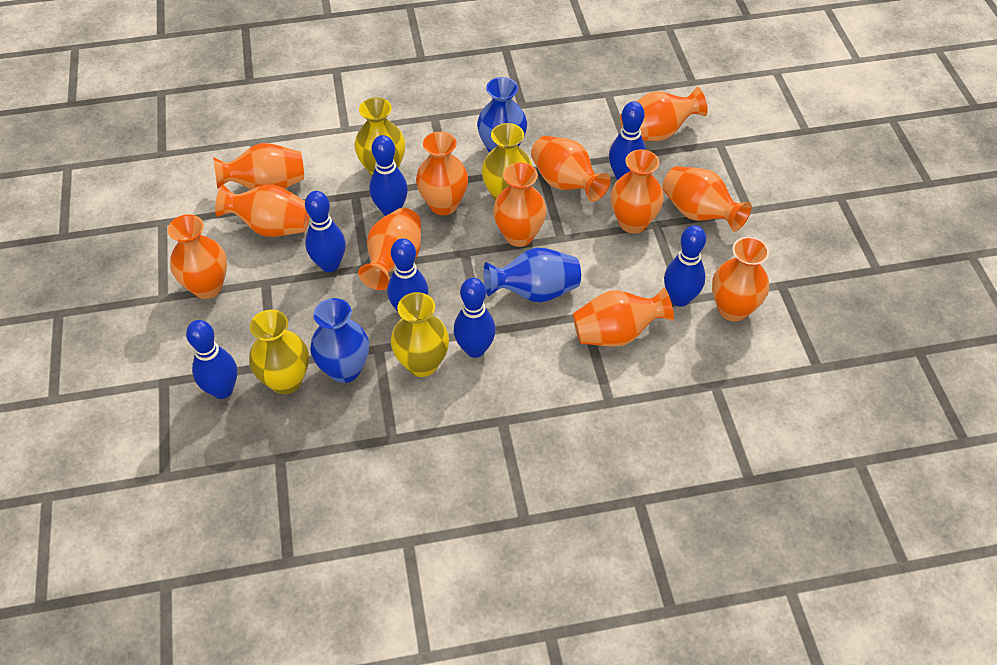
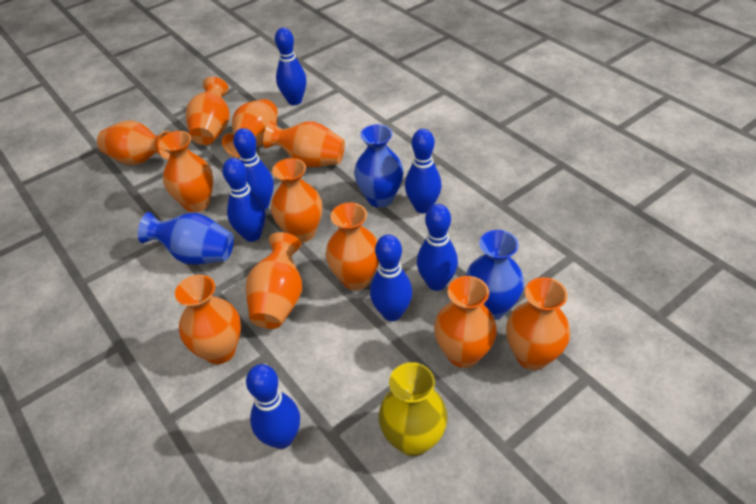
orange vase: [168,214,227,299] [213,143,304,190] [215,184,310,237] [358,208,421,290] [416,132,468,215] [493,163,547,247] [531,136,610,202] [573,287,674,347] [611,149,664,234] [620,87,708,141] [662,166,752,232] [712,237,769,322] = 12 -> [97,120,170,165] [159,131,213,213] [175,275,241,364] [186,77,230,145] [222,99,278,158] [246,232,302,329] [263,121,345,167] [271,158,322,243] [325,203,379,290] [434,276,497,368] [506,277,570,370] = 11
yellow vase: [249,310,309,394] [354,97,405,176] [391,292,449,377] [481,123,532,201] = 4 -> [379,362,448,456] = 1

